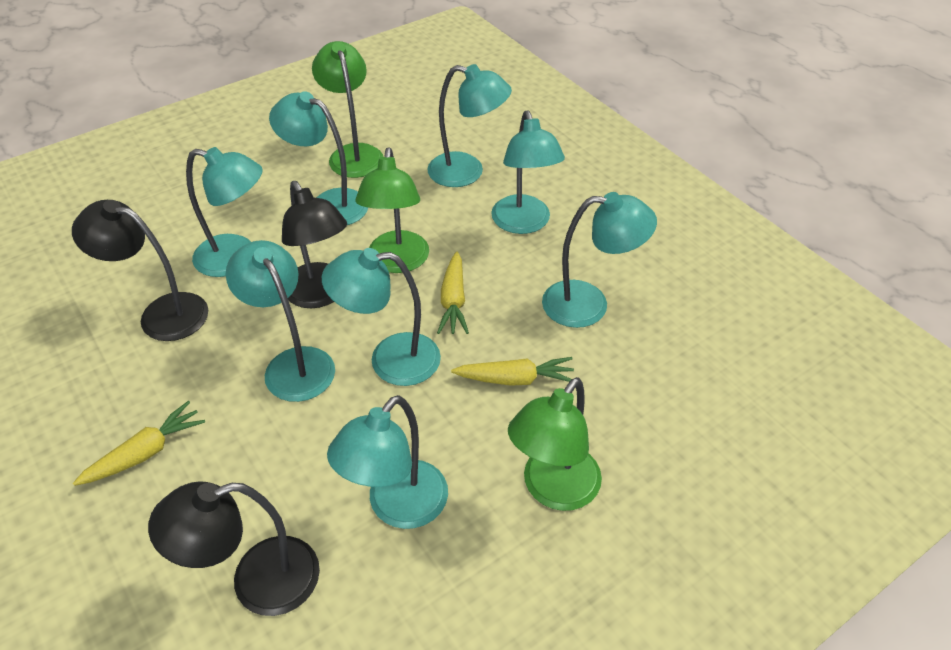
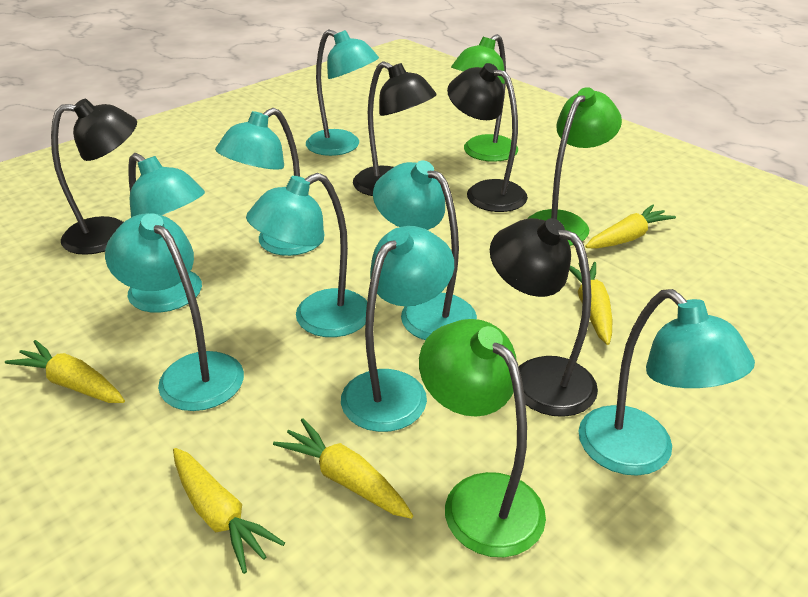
black lamp: [72,200,208,341] [148,481,320,616] [282,181,347,308] = 3 -> [51,99,137,255] [353,61,437,196] [447,63,528,212] [490,218,598,417] = 4
yellow carrot: [73,401,205,486] [437,252,469,334] [451,357,574,386] = 3 -> [5,340,125,403] [173,448,285,574] [273,418,413,519] [569,262,613,345] [585,204,676,249] = 5

